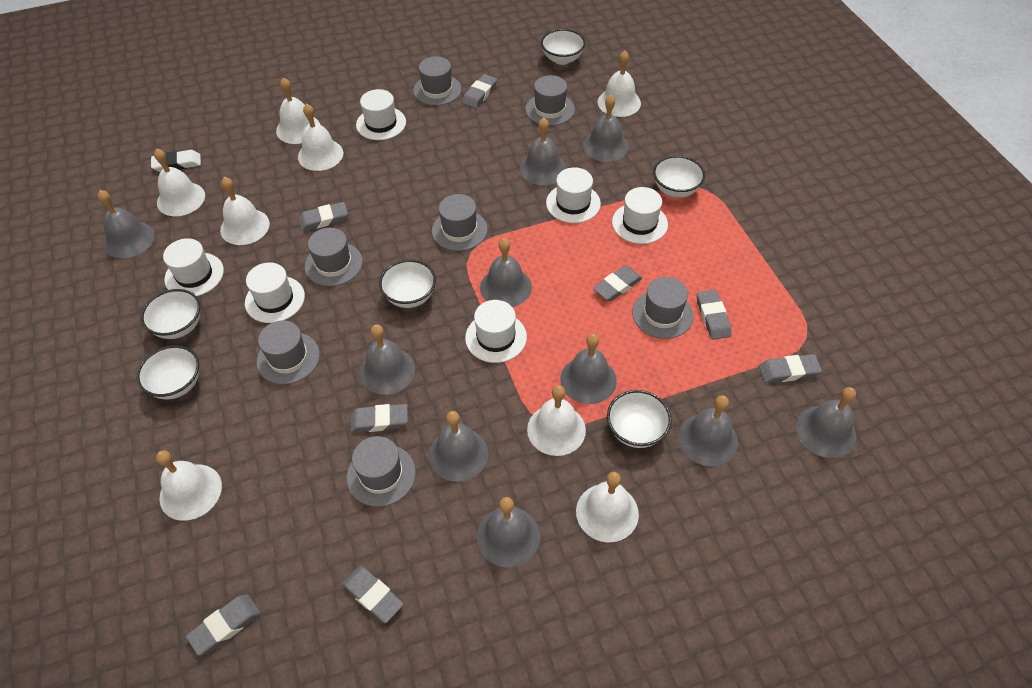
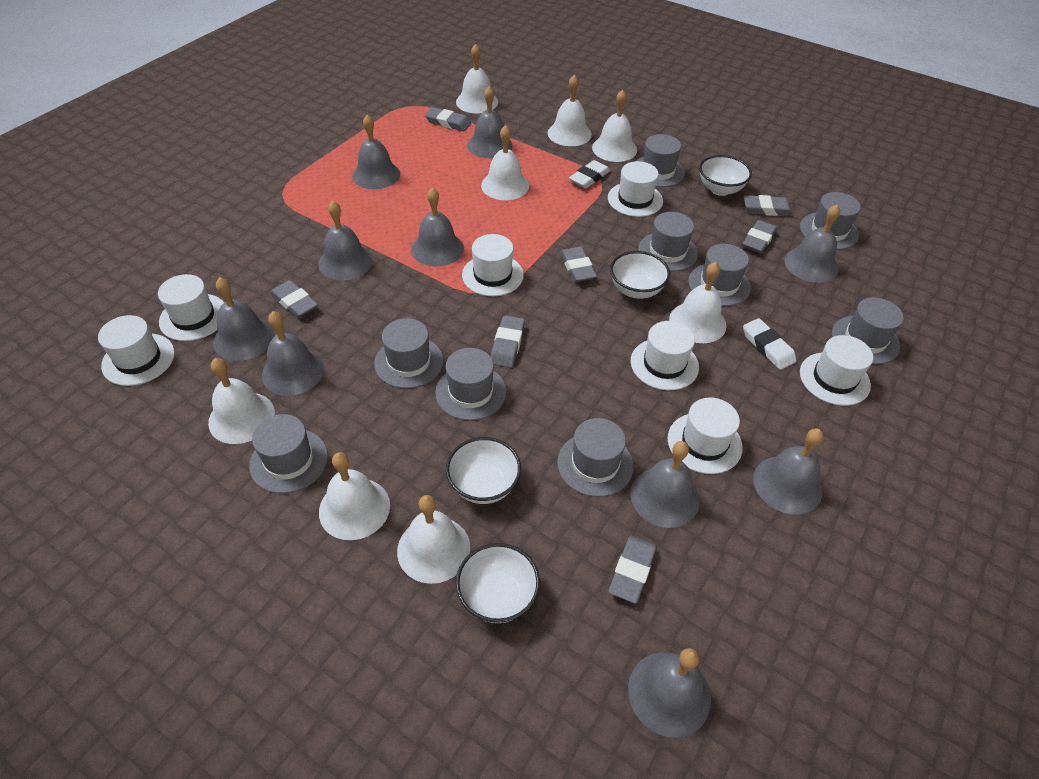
grey eraser: [186,594,261,656] [298,202,348,231] [342,566,403,623] [350,404,408,433] [462,74,497,108] [593,265,642,301] [697,290,732,340] [759,354,822,383] = 8 -> [270,280,318,318] [425,107,471,131] [490,316,525,368] [560,247,597,282] [609,536,657,604] [742,220,777,253] [743,195,793,216] = 7
grey hat: [257,321,320,385] [305,228,363,286] [347,436,416,507] [413,56,462,106] [432,194,488,251] [525,75,575,126] [632,277,693,339] = 7 -> [249,414,328,493] [374,318,443,389] [435,348,506,420] [557,418,634,497] [636,134,685,187] [638,212,698,272] [688,244,751,306] [800,192,861,250] [832,297,904,364] = 9
white bowl: [136,345,199,399] [141,289,200,339] [379,260,436,308] [541,29,585,65] [607,390,671,448] [653,155,705,197] = 6 -> [446,437,521,504] [456,543,540,623] [610,251,670,299] [699,155,752,196] = 4
white eraser: [151,150,201,172] = 1 -> [569,160,610,189] [743,318,796,370] = 2
white hat: [163,238,224,296] [245,262,305,323] [356,89,406,140] [465,300,527,363] [546,167,601,223] [612,187,668,244] = 6 -> [98,315,175,386] [158,274,224,341] [462,234,524,296] [608,161,663,217] [631,321,699,390] [668,397,743,474] [800,335,873,406] = 7

